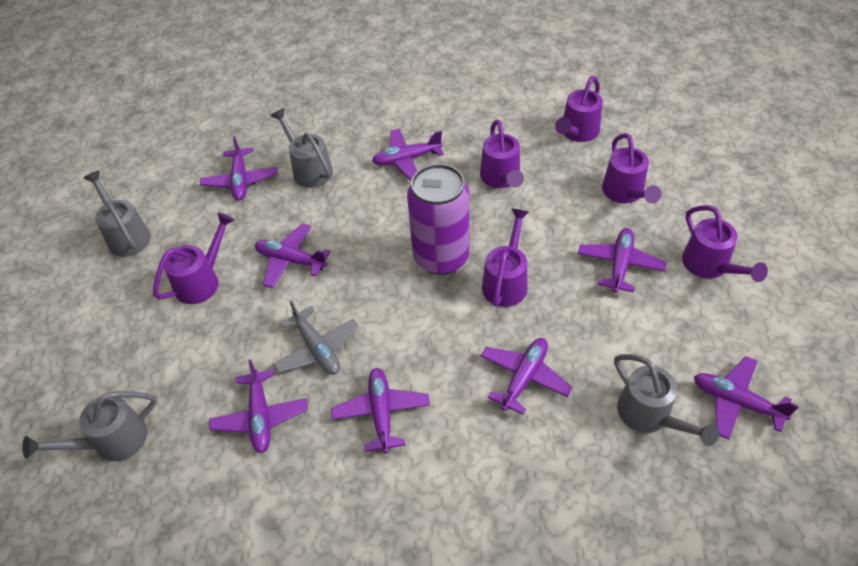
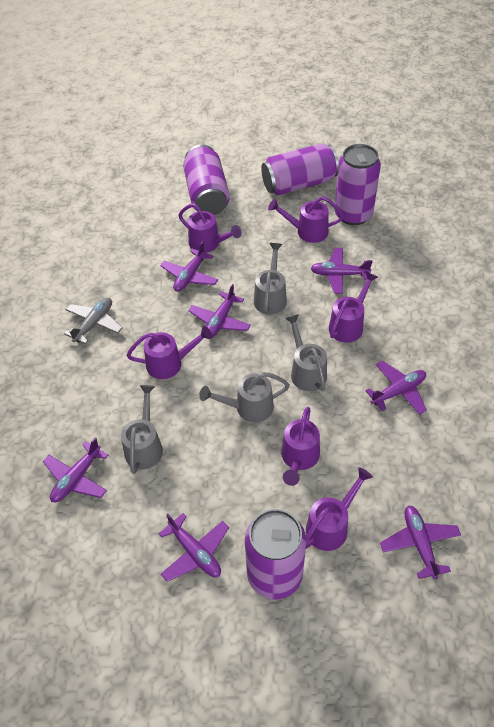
purple can: [407,164,469,275] = 1 -> [183,145,230,215] [245,509,306,600] [261,144,339,195] [334,144,381,225] = 4
purple plane: [200,136,277,201] [209,359,308,453] [255,223,331,288] [331,368,430,454] [372,129,444,181] [481,338,573,415] [578,228,667,293] [694,356,799,440] = 8 -> [43,438,109,502] [158,513,229,582] [160,241,218,292] [189,284,251,339] [311,248,373,294] [365,361,427,414] [380,505,461,579] = 7

